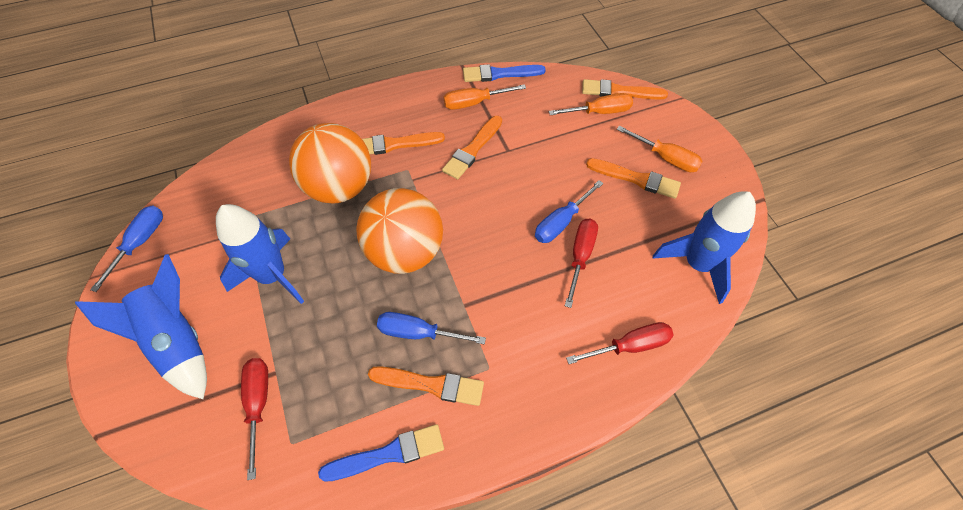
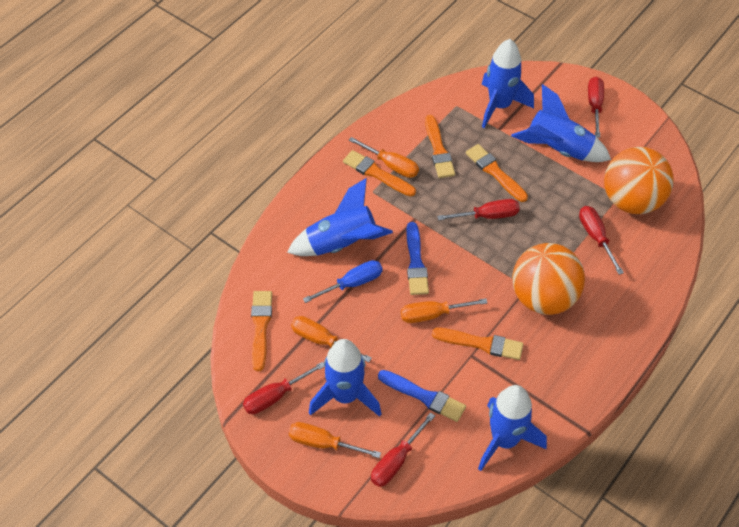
blue rocket: [75,254,207,399] [216,204,304,304] [653,191,756,304] = 3 -> [287,178,393,256] [309,339,381,417] [478,385,547,471] [482,39,534,128] [511,84,611,162] = 5
blue screwdriver: [90,206,163,292] [377,312,486,344] [535,180,604,243] = 3 -> [303,260,383,303] = 1
orange screwdriver: [443,84,526,110] [549,93,633,115] [617,126,703,172] = 3 -> [289,422,381,458] [291,316,372,362] [349,137,419,178] [401,298,487,323] = 4
red screwdriver: [241,358,268,480] [565,219,598,308] [566,322,674,364] = 3 -> [243,362,325,414] [371,412,435,487] [437,199,520,220] [579,206,624,275] [588,76,604,138] = 5

